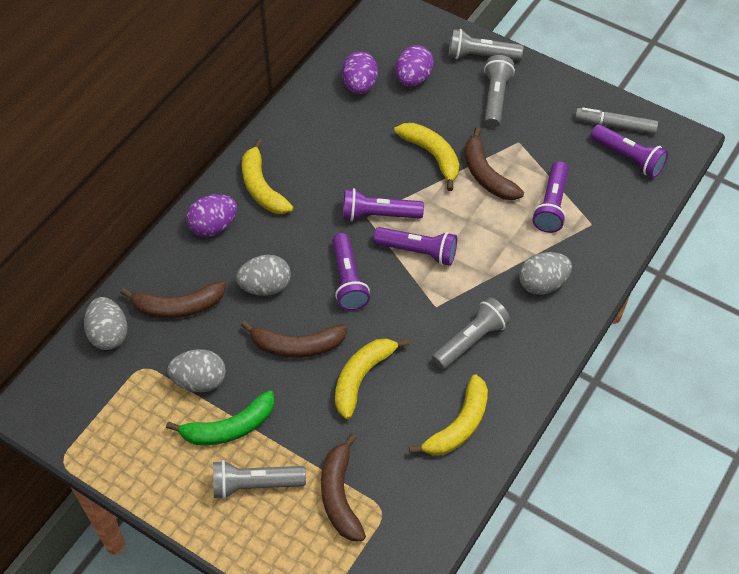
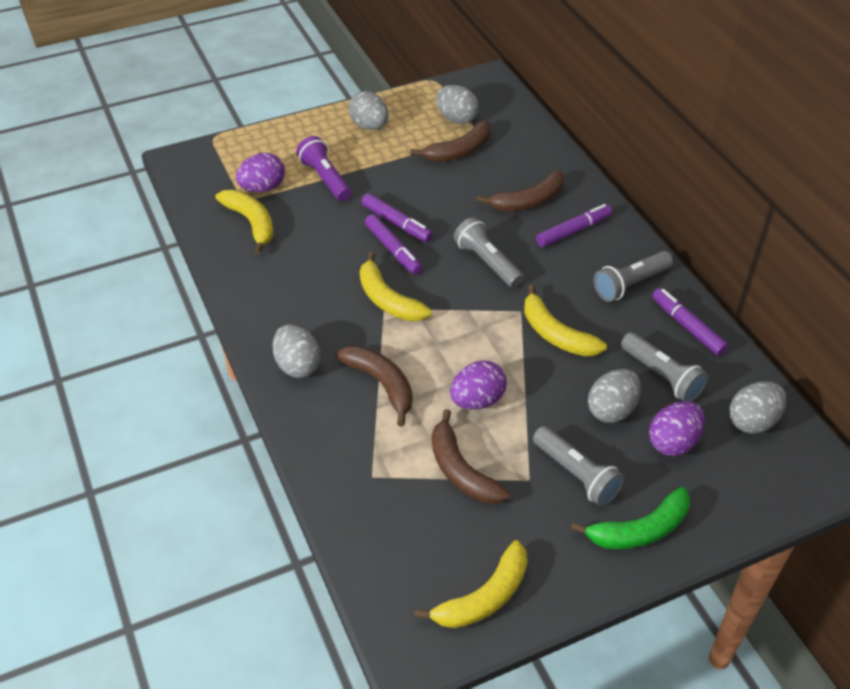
grey egg: [84,297,128,350] [167,349,226,392] [236,255,291,296] [519,252,572,295] = 4 -> [273,324,321,378] [348,91,389,130] [436,85,479,124] [588,369,641,423] [729,381,786,434] = 5
grey marker: [575,108,658,134] = 1 -> none = 0
purple flashlight: [332,233,370,310] [343,188,424,221] [373,227,457,266] [533,161,569,233] [591,124,668,178] = 5 -> [296,136,351,201] = 1
purple marker: none = 0 -> [361,193,433,242] [365,214,422,275] [536,204,612,247] [652,288,729,356] = 4

